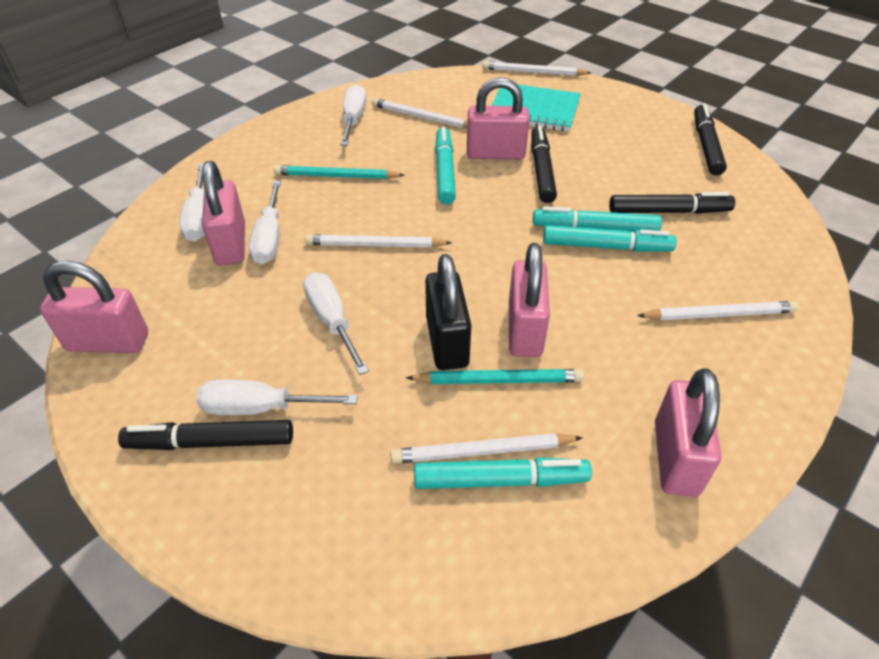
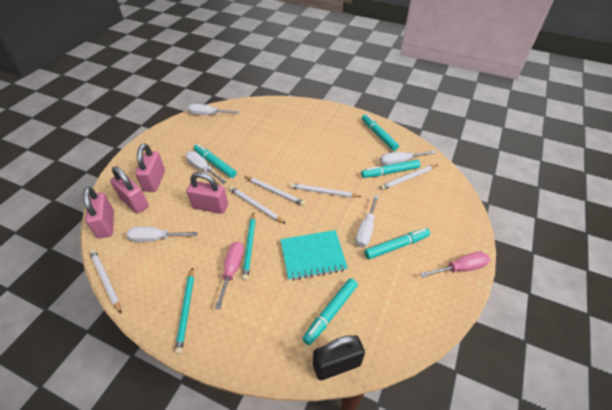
black marker: [118,420,293,450] [531,125,557,203] [609,192,735,214] [694,104,727,176] = 4 -> none = 0
pink padlock: [40,261,148,353] [202,161,245,266] [467,77,530,160] [509,243,550,357] [655,368,721,497] = 5 -> [83,187,114,238] [110,166,149,214] [135,144,165,192] [187,172,228,214] = 4
pink screwdriver: none = 0 -> [215,242,244,309] [421,252,490,278] = 2
turquoise marker: [414,457,592,489] [435,127,456,205] [533,206,662,232] [543,225,676,252] = 4 -> [194,144,237,178] [302,278,358,345] [361,160,420,178] [362,114,399,151] [364,228,430,259] = 5

